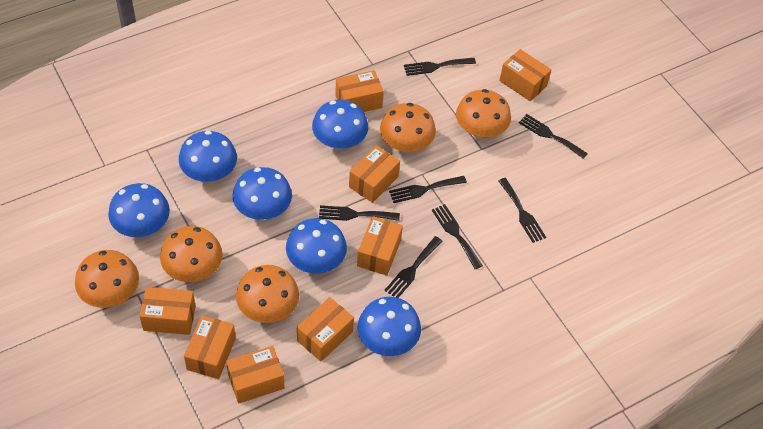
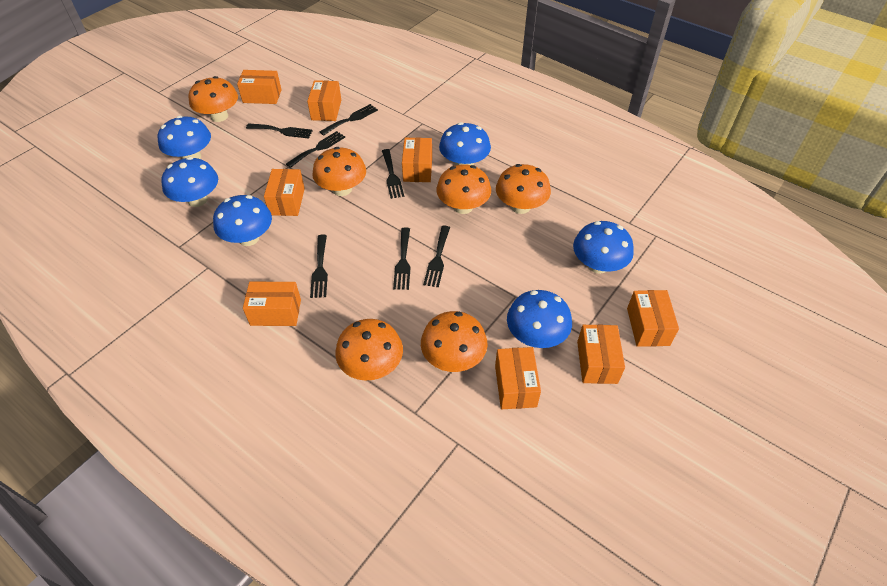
orange mushroom: [75,250,139,308] [160,226,223,282] [236,265,299,323] [380,103,436,153] [456,89,511,139] = 5 -> [189,76,238,122] [312,147,366,196] [335,319,403,381] [421,311,487,372] [436,164,491,214] [496,164,551,214] = 6

